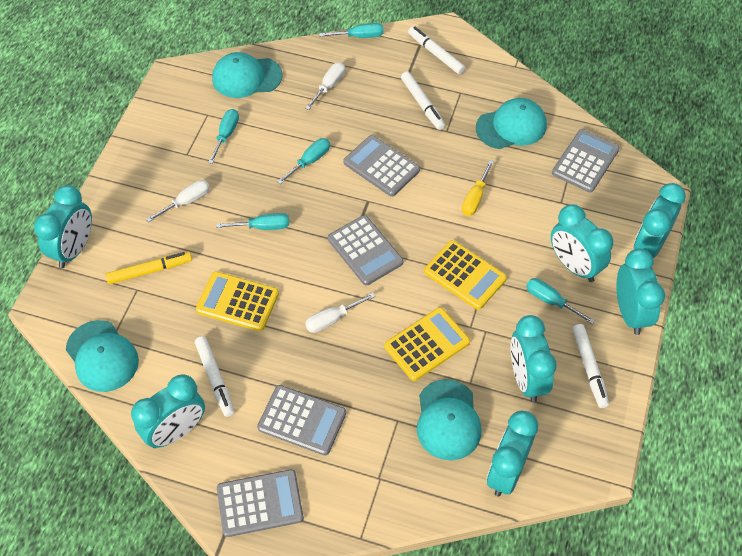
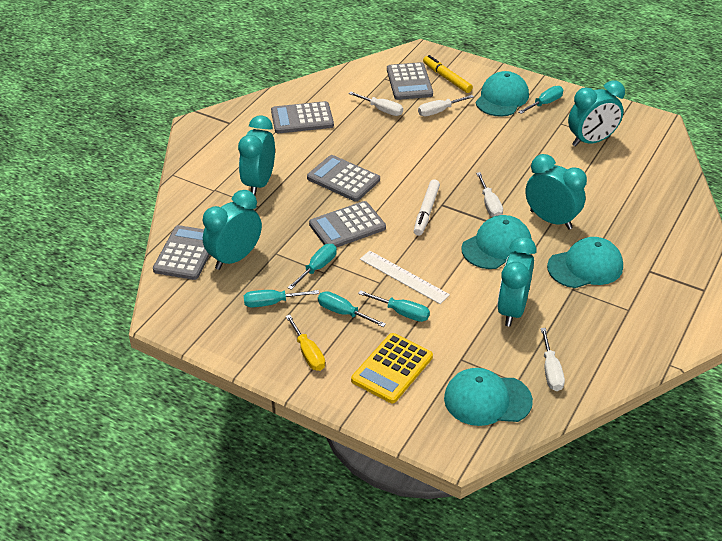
turquoise clock: [34,185,92,268] [131,374,205,448] [487,411,538,497] [511,315,557,403] [551,204,613,282] [616,248,665,335] [634,183,686,258] = 7 -> [203,190,262,270] [238,115,275,196] [497,237,536,327] [525,154,587,230] [568,80,625,147] = 5
white marker: [195,336,234,417] [401,71,445,130] [408,26,465,74] [572,324,609,408] = 4 -> [414,180,440,236] = 1
white ruler: none = 0 -> [360,251,450,304] = 1
white screwdriver: [146,180,210,222] [305,293,376,333] [306,62,345,110] = 3 -> [348,92,403,116] [418,95,474,116] [476,172,503,217] [541,328,565,391] = 4
yellow calculator: [196,271,279,331] [384,307,470,381] [424,240,507,310] = 3 -> [351,333,433,403] = 1

